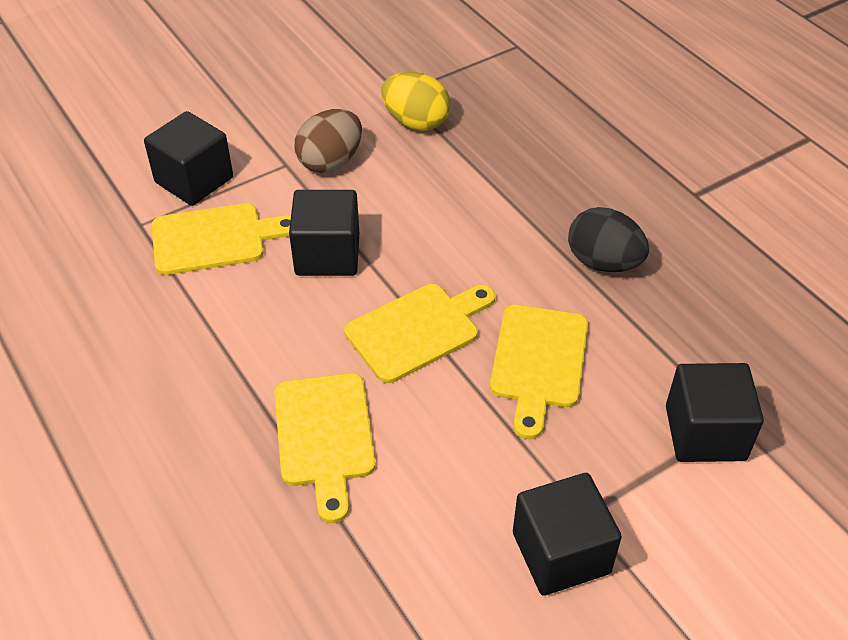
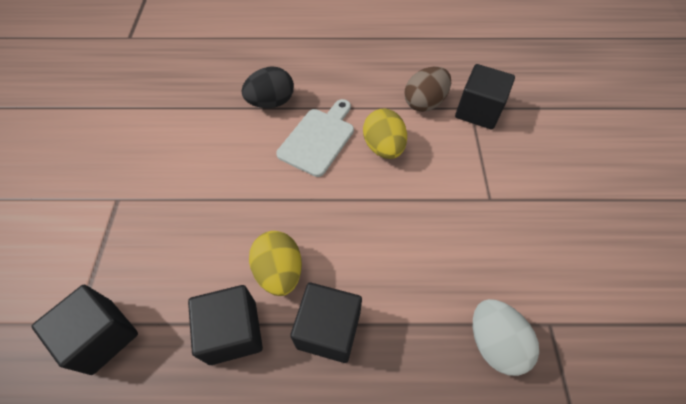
white cutting board: none = 0 -> [276,99,354,177] = 1
white egg: none = 0 -> [473,299,539,376] = 1
yellow cutting board: [152,203,291,275] [275,373,376,523] [344,284,495,383] [490,305,588,439] = 4 -> none = 0
yellow egg: [381,72,450,131] = 1 -> [249,231,302,296] [363,108,407,159] = 2

